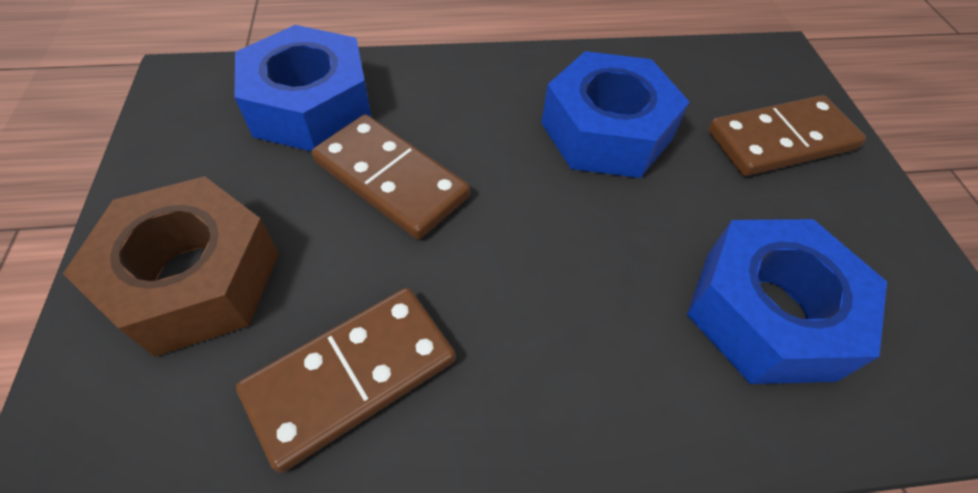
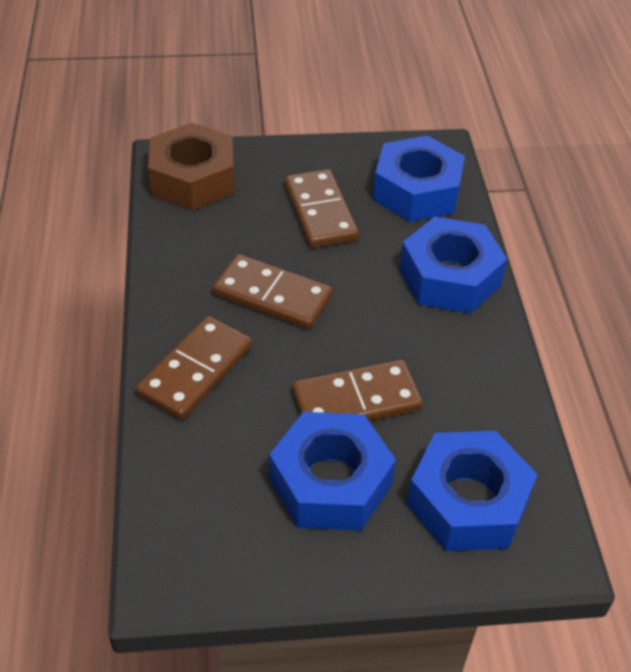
blue nut: [234,25,371,151] [541,51,689,178] [687,219,887,384] = 3 -> [269,412,396,530] [373,135,465,222] [400,217,507,314] [407,431,538,551] = 4
brown domino: [236,288,455,473] [312,114,470,239] [708,95,866,176] = 3 -> [136,316,252,420] [213,254,333,329] [284,169,359,248] [292,360,423,421] = 4

